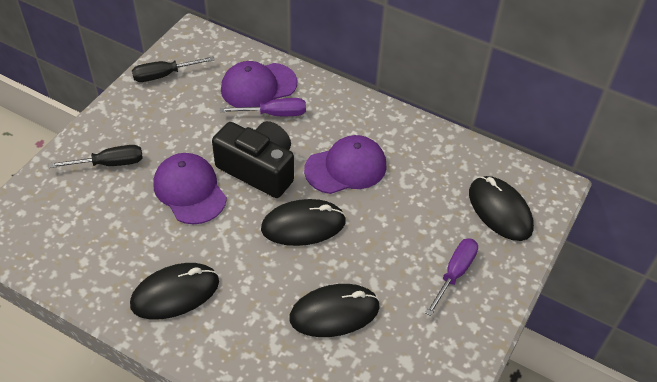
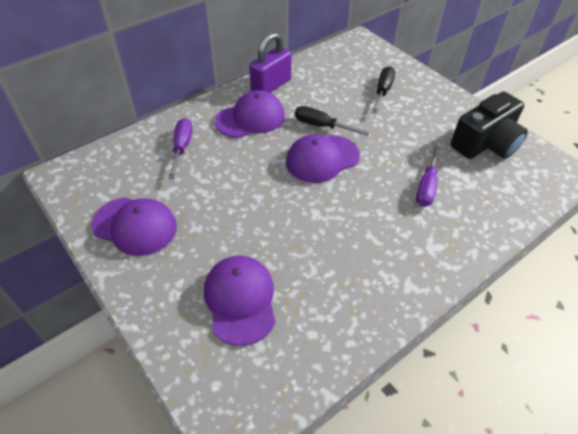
black mouse: [130,263,219,319] [261,199,346,246] [289,284,380,337] [469,176,534,241] = 4 -> none = 0
purple cap: [153,153,227,224] [221,61,297,108] [304,135,386,194] = 3 -> [91,197,177,256] [204,256,276,346] [215,90,285,138] [286,134,360,183] = 4
purple padlock: none = 0 -> [249,32,292,93] = 1

